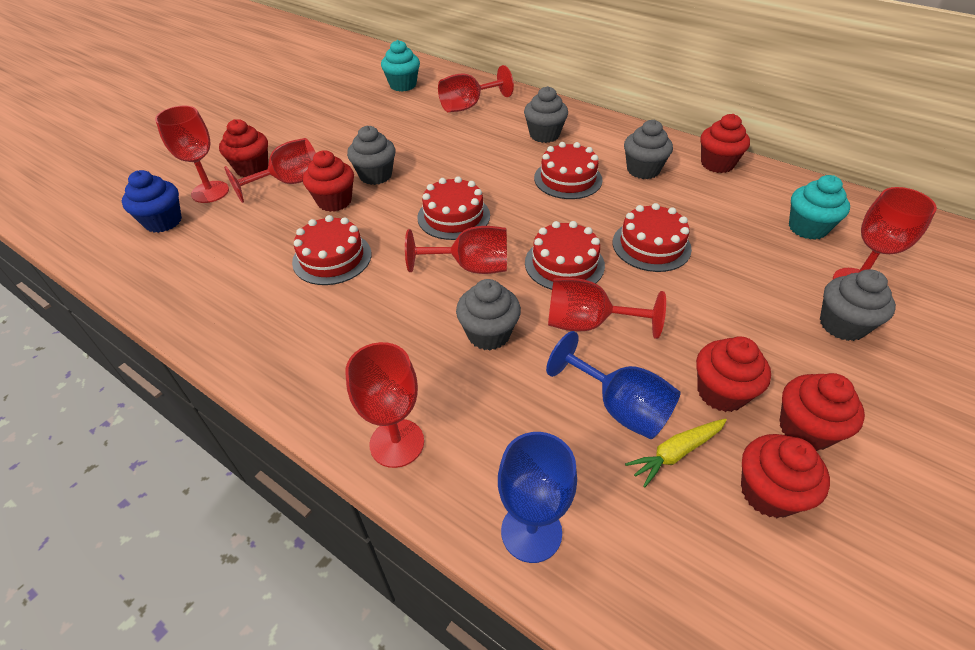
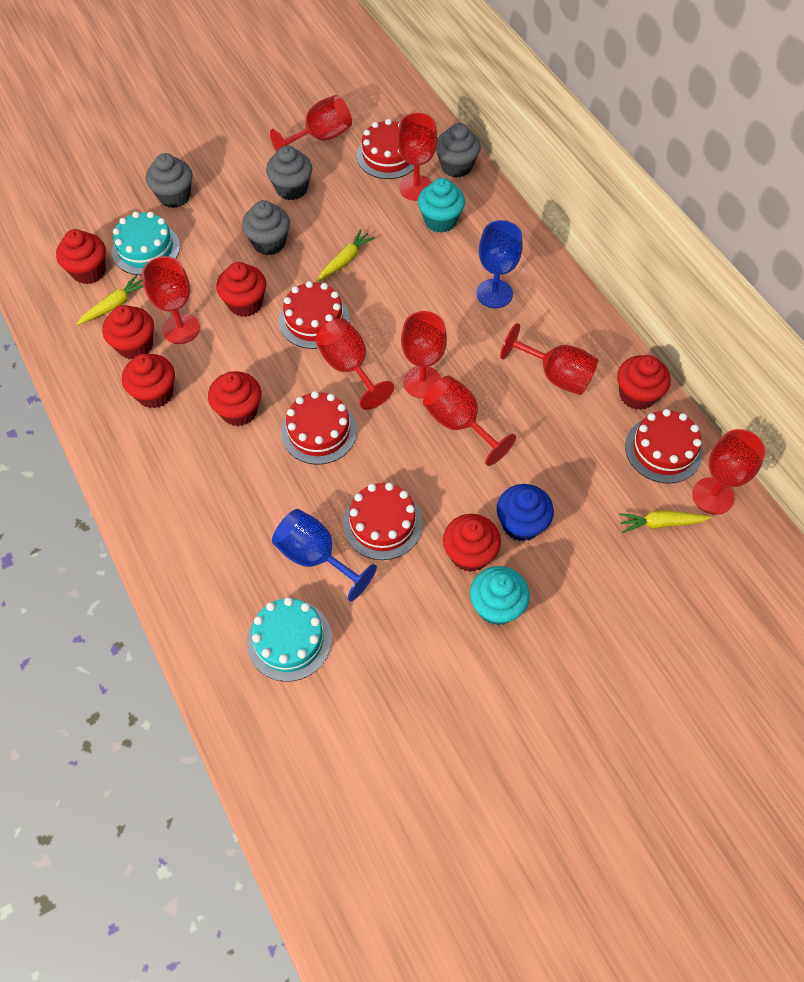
grey cupcake: [347,126,396,185] [456,279,521,350] [524,86,568,143] [624,120,673,179] [820,269,896,341] = 5 -> [146,153,193,208] [242,200,290,255] [266,145,312,200] [436,123,481,178] = 4
red cupcake: [219,119,268,177] [303,150,354,212] [696,336,771,412] [700,114,750,173] [741,434,830,518] [780,373,865,451] = 6 -> [56,229,106,284] [102,305,154,360] [122,354,175,409] [208,371,261,426] [216,262,266,317] [443,514,501,572] [617,355,671,410] = 7
red goblet: [155,106,229,203] [224,138,316,203] [345,342,424,468] [405,226,507,274] [438,65,514,112] [548,278,666,339] [833,187,937,279] = 7 -> [142,256,200,344] [270,95,352,151] [315,318,394,410] [397,113,437,201] [401,311,447,398] [423,375,516,466] [500,323,598,395] [692,429,766,515] = 8
turquoise cake: none = 0 -> [112,211,180,275] [247,597,332,682] = 2
yellow carrot: [625,419,727,487] = 1 -> [77,275,144,325] [317,229,375,282] [619,511,712,533] = 3

